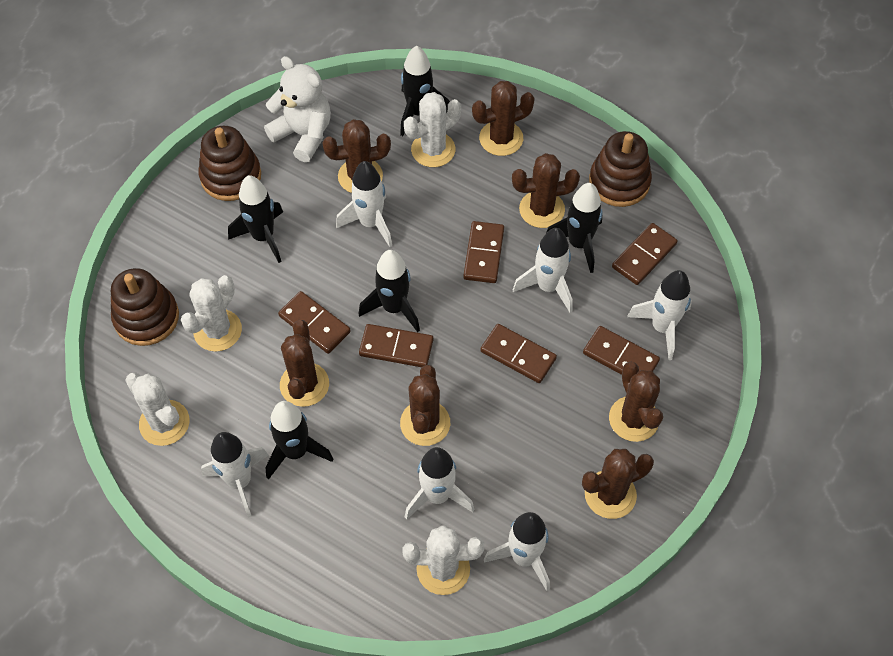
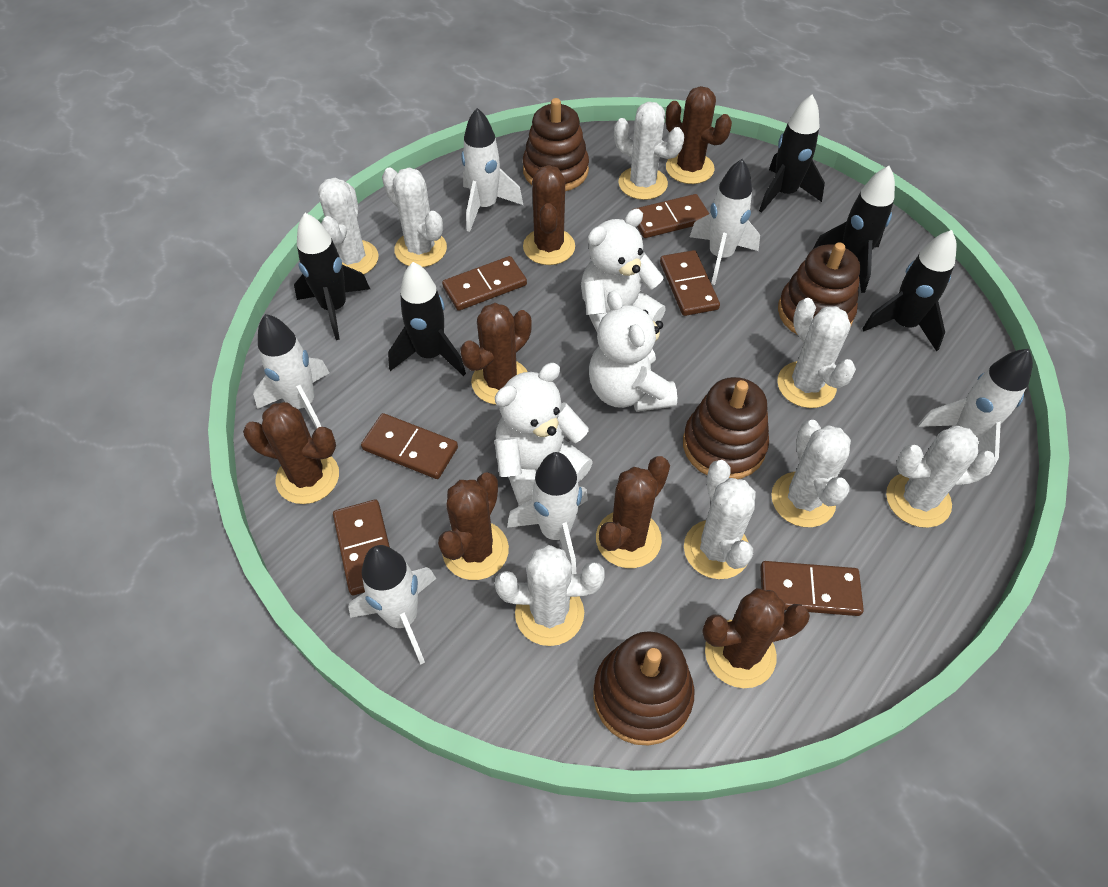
brown stacking toy: [111,268,179,346] [198,126,261,201] [589,131,652,207] = 3 -> [523,98,589,191] [593,631,695,746] [683,377,769,479] [778,242,860,334] = 4
white cactus: [125,372,190,446] [181,275,242,352] [403,525,484,595] [404,92,461,167] = 4 -> [318,178,378,274] [382,168,447,267] [495,545,605,646] [614,102,684,200] [684,460,756,579] [771,420,851,527] [777,298,856,408] [886,426,996,528] = 8
white teddy bear: [264,56,331,162] = 1 -> [494,363,593,506] [581,209,666,332] [589,290,677,412] = 3

